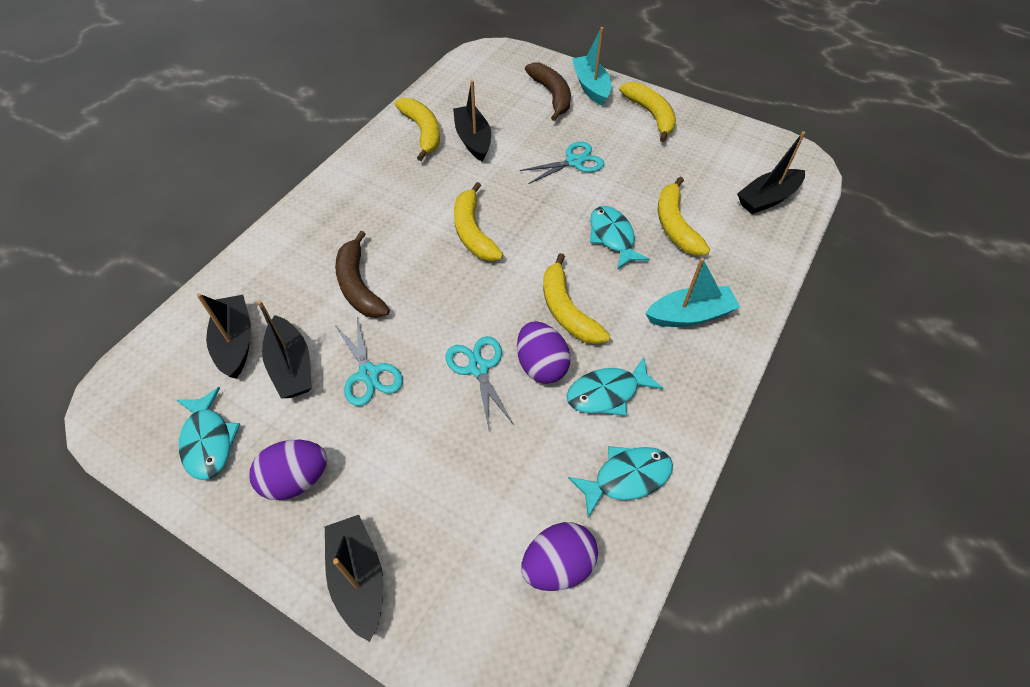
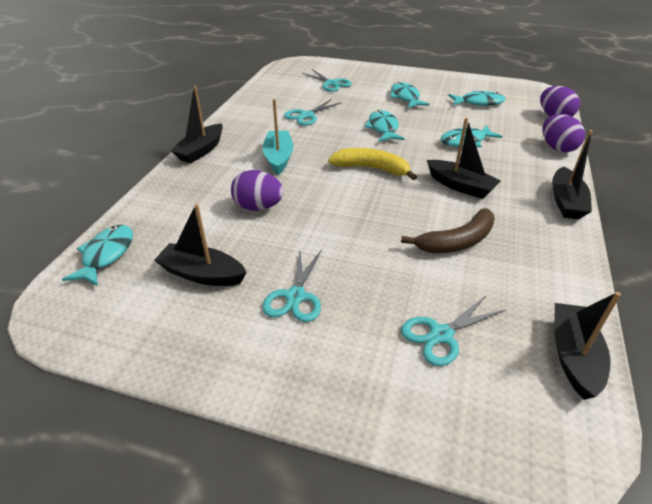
brown banana: [335,231,390,318] [525,62,571,121] = 2 -> [401,208,495,254] = 1
turquoise boat: [572,27,611,106] [645,258,740,327] = 2 -> [262,99,293,175] = 1
turquoise fish: [177,387,240,480] [567,357,664,416] [568,446,673,518] [590,206,650,270] = 4 -> [62,225,133,286] [364,110,405,142] [390,82,430,108] [441,125,503,147] [448,91,506,106] = 5
turquoise scissors: [335,317,403,406] [446,336,514,429] [520,142,604,184] = 3 -> [263,249,322,322] [284,99,342,126] [302,69,352,92] [401,295,505,366] = 4
yellow banana: [394,98,440,161] [454,182,503,261] [543,253,610,344] [619,82,676,142] [658,177,710,255] = 5 -> [328,148,417,180] = 1

